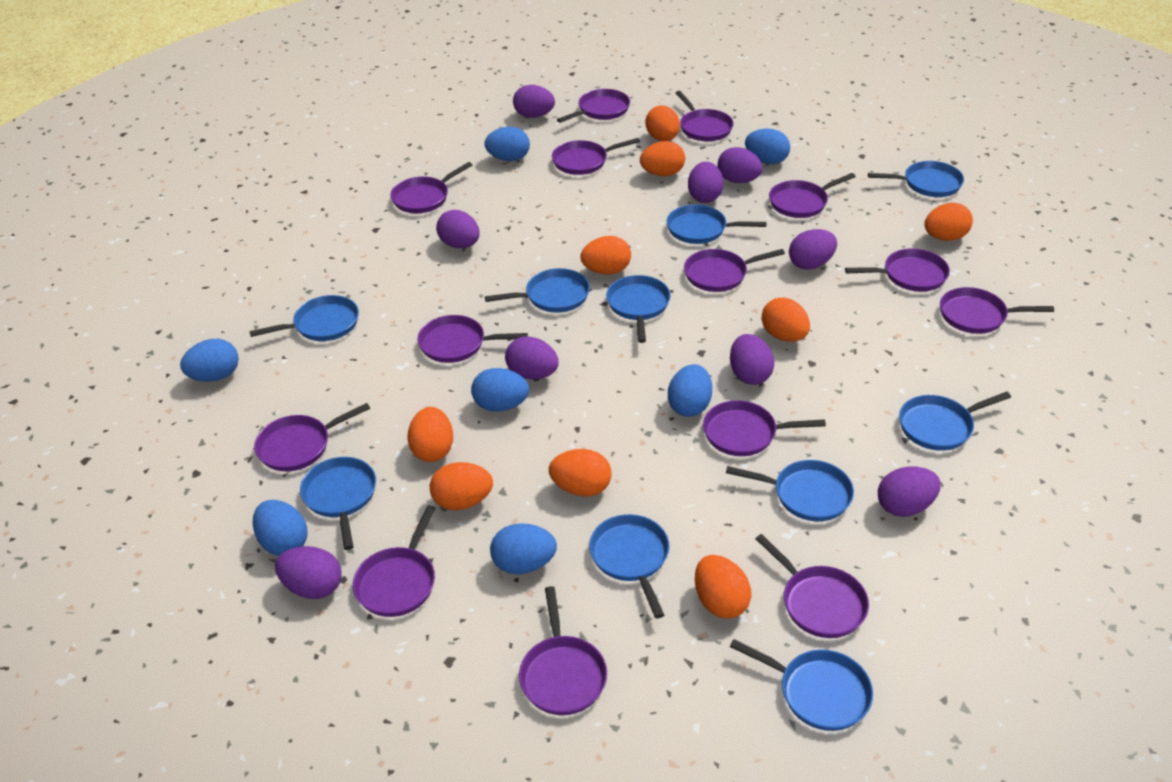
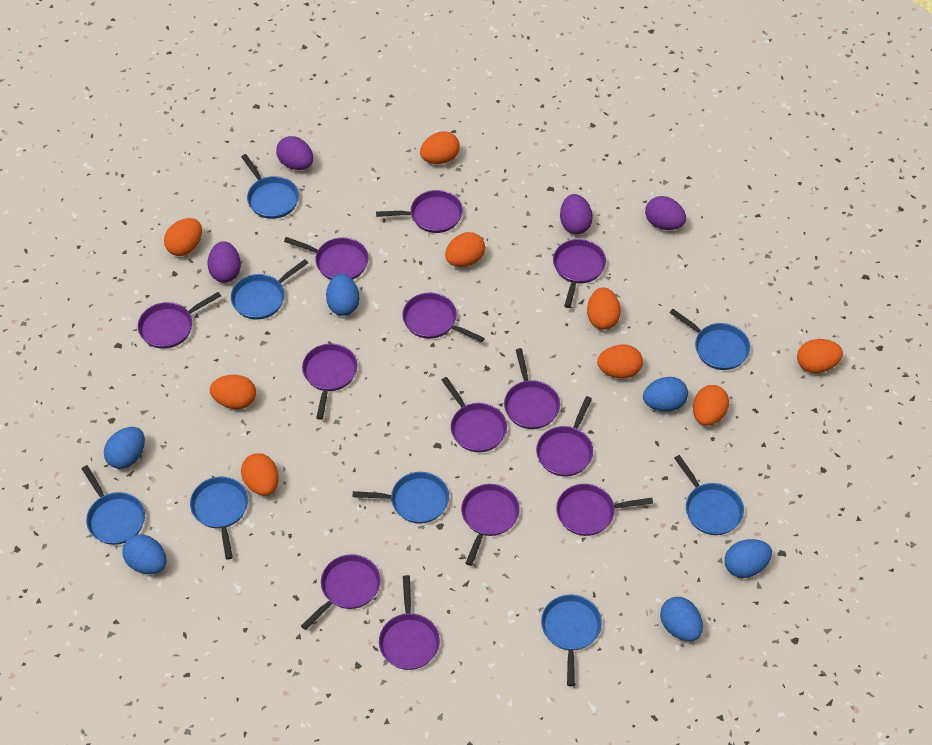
blue egg: [180,339,239,382] [253,500,308,556] [471,368,529,411] [484,127,530,161] [490,523,557,574] [668,364,712,417] [745,128,790,164] = 7 -> [104,427,145,469] [123,535,167,574] [326,274,359,316] [643,377,688,411] [660,597,703,641] [725,539,772,578] = 6
blue pan: [249,295,359,341] [300,457,376,550] [485,268,590,313] [589,514,670,618] [606,275,670,343] [667,204,767,244] [726,460,854,521] [730,639,873,731] [868,161,964,197] [899,392,1011,451] = 10 -> [82,465,145,545] [190,477,248,559] [231,259,308,320] [241,154,299,219] [352,472,449,524] [541,595,602,686] [670,309,750,370] [674,455,744,535] = 8
purple egg: [275,546,341,599] [436,210,480,248] [505,337,559,380] [513,85,555,118] [688,162,724,203] [718,147,762,183] [730,334,774,385] [789,229,837,270] [878,466,941,517] = 9 -> [207,241,241,283] [276,136,313,170] [560,194,593,234] [645,196,686,230] = 4
purple pan: [254,403,370,471] [353,505,436,617] [390,162,472,213] [417,315,528,363] [519,586,607,715] [552,138,640,175] [557,89,630,123] [676,91,734,141] [684,249,785,292] [703,400,826,456] [756,534,869,638] [769,173,856,218] [845,248,950,292] [940,287,1054,334] = 14 -> [138,292,221,349] [284,237,368,280] [301,554,381,630] [302,344,357,420] [376,190,463,233] [379,575,440,670] [402,293,485,343] [442,377,507,452] [461,484,520,566] [504,348,560,429] [536,396,593,476] [553,239,606,308] [556,484,653,536] = 13

